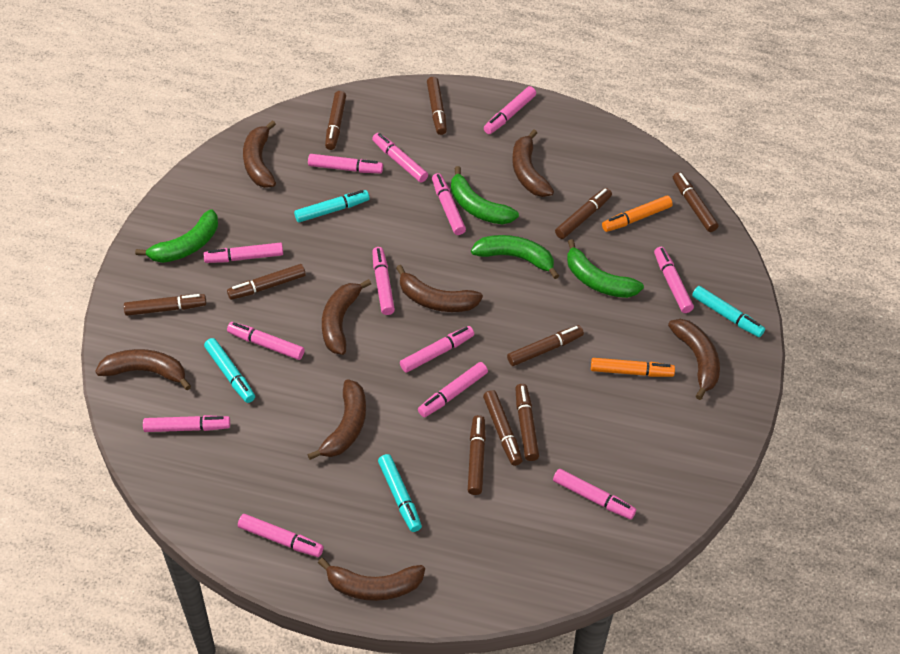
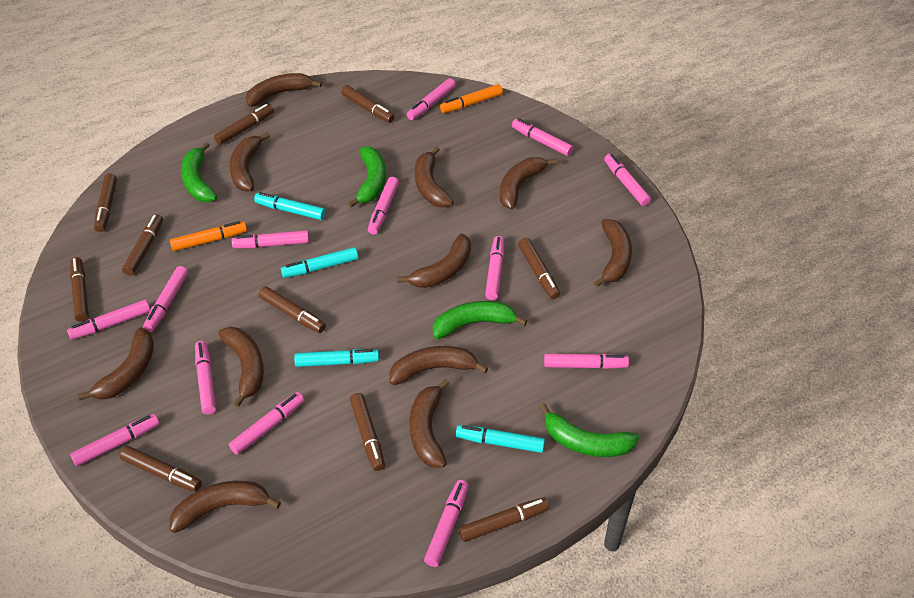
brown banana: [95,349,191,390] [243,120,276,188] [307,379,366,460] [318,558,425,601] [322,279,371,355] [396,265,483,312] [512,129,554,197] [668,319,720,400] = 8 -> [78,327,154,400] [170,481,281,533] [218,327,264,407] [229,132,270,191] [246,73,322,107] [389,346,488,385] [397,234,471,288] [409,379,450,468] [415,146,453,208] [500,157,557,210] [594,219,632,287] = 11

